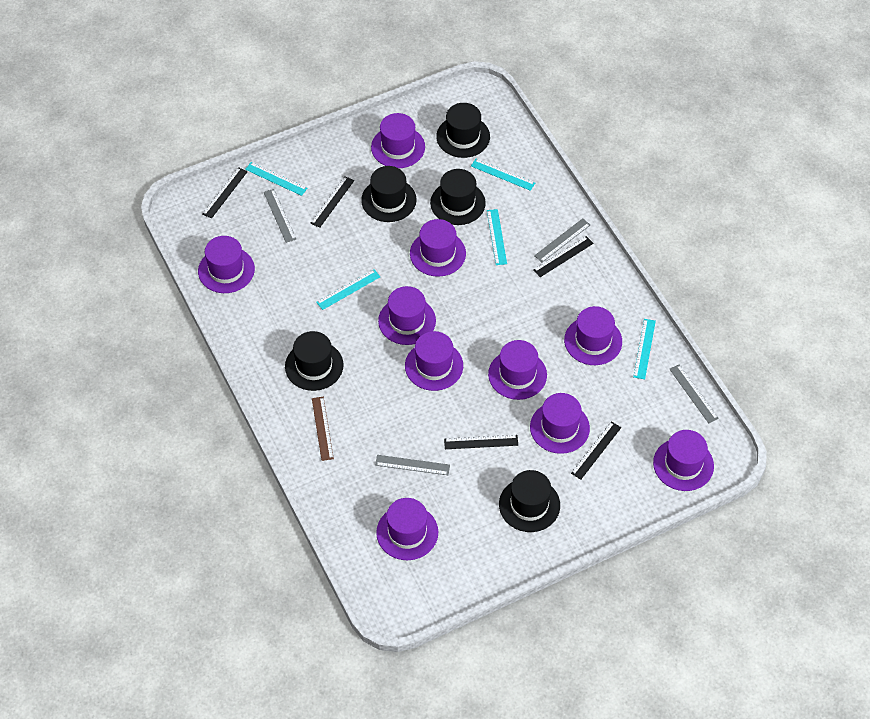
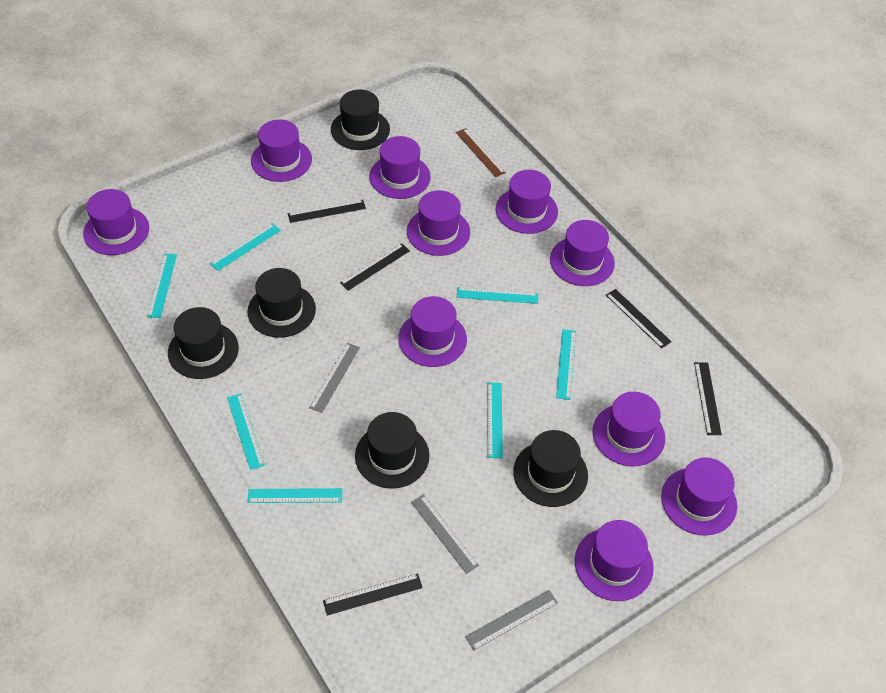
grey ruler: [264,189,296,243] [375,455,450,475] [534,218,590,262] [670,364,719,423] = 4 -> [309,343,360,413] [411,495,479,574] [465,590,558,651] = 3
turquoise ruler: [245,162,308,196] [316,269,380,310] [471,159,535,191] [487,209,507,265] [633,319,656,379] = 5 -> [147,254,177,318] [210,223,281,271] [227,393,265,470] [247,488,342,503] [457,287,538,304] [487,383,503,458] [556,329,576,400] = 7

